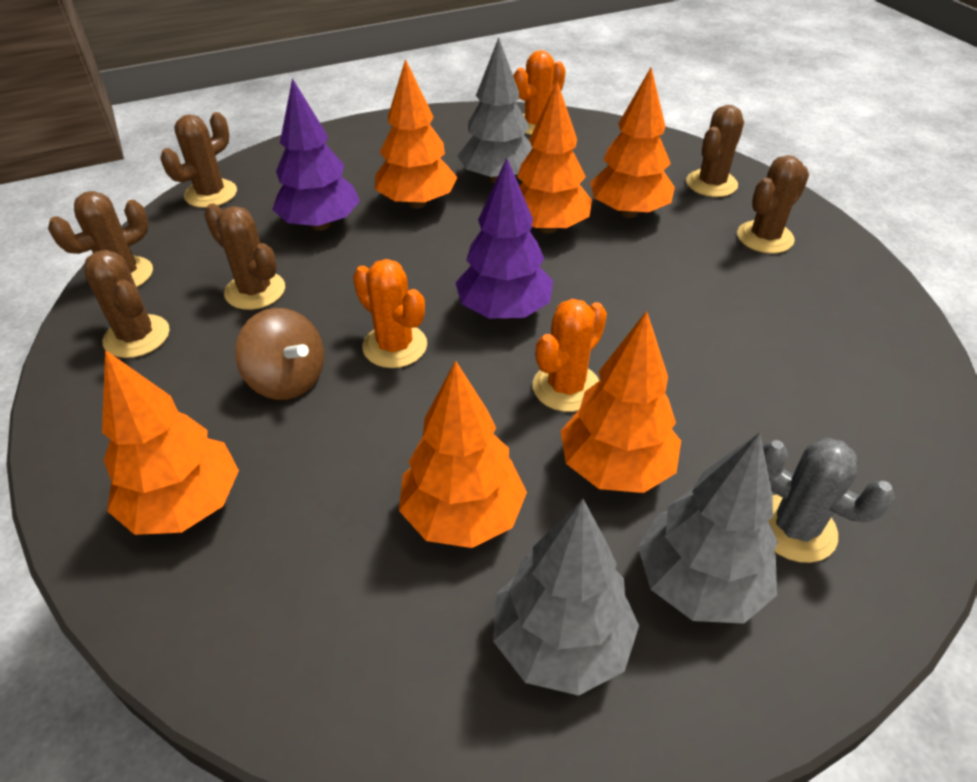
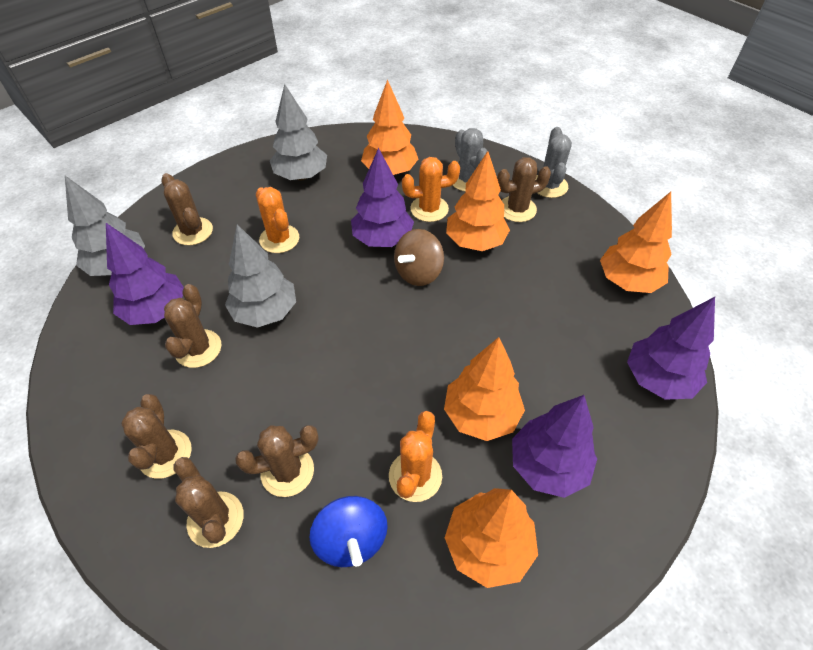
blue spinning top: none = 0 -> [309,496,388,567] = 1
grey cactus: [763,438,895,563] = 1 -> [453,128,487,191] [536,127,572,198] = 2
orange tree: [102,350,239,535] [375,59,458,209] [399,360,527,548] [517,81,592,234] [560,311,681,493] [590,68,675,218] = 6 -> [361,79,418,175] [444,337,525,441] [445,488,538,588] [446,151,510,251] [600,192,672,293] = 5
purple tree: [272,78,360,231] [455,158,553,319] = 2 -> [106,223,184,325] [351,148,414,247] [512,395,597,498] [627,297,715,400] = 4

